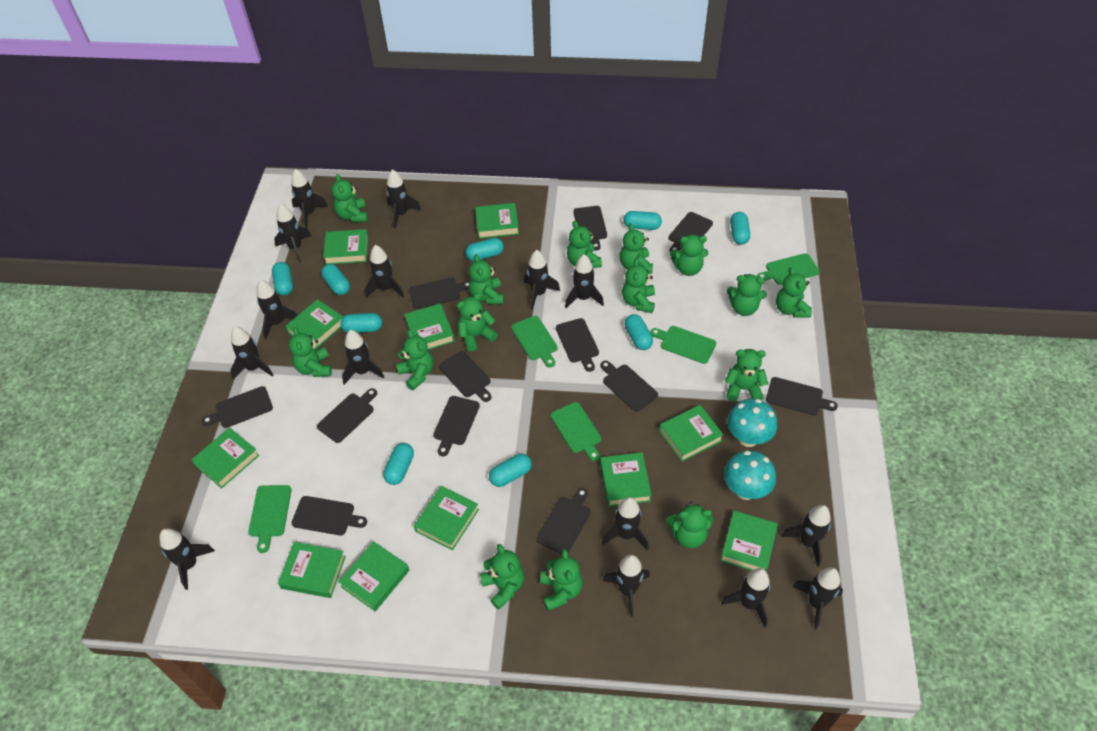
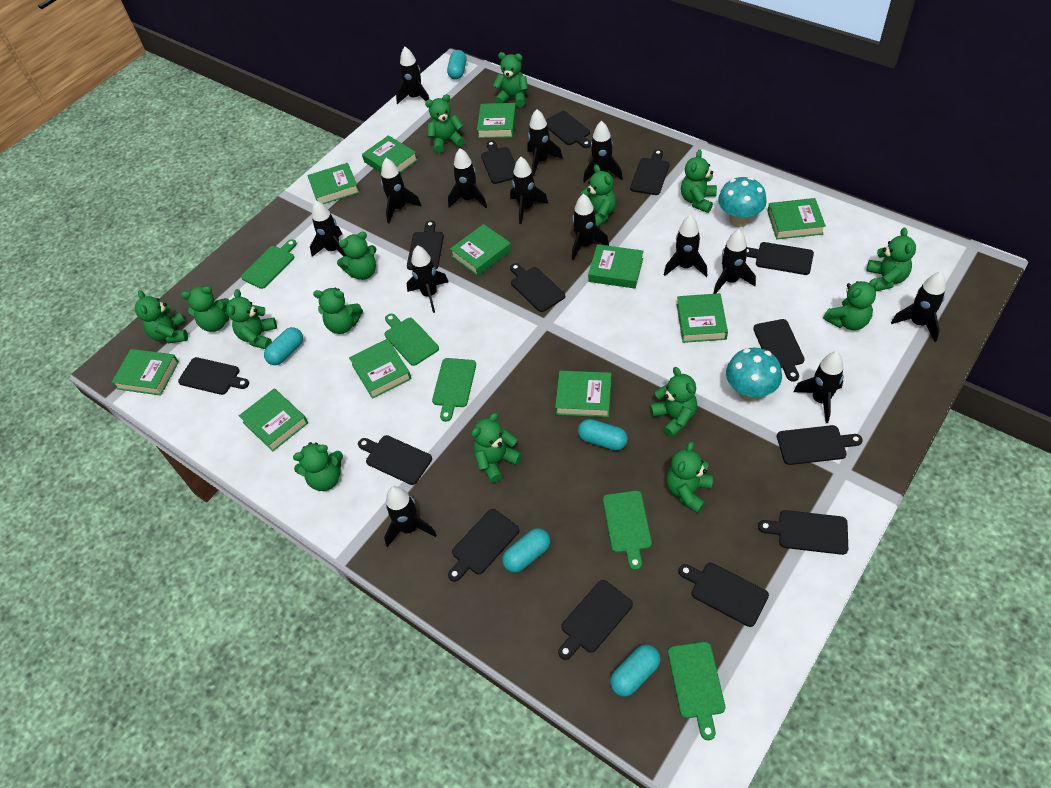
black cutting board: [202,386,273,428] [292,496,367,536] [317,388,377,443] [409,277,470,309] [433,396,480,456] [439,351,492,402] [537,488,591,555] [556,318,599,372] [573,206,607,251] [600,361,658,412] [669,212,713,252] [766,377,838,415] = 12 -> [178,357,249,395] [358,435,432,485] [407,221,444,270] [448,509,519,582] [481,140,516,184] [510,263,565,312] [546,111,591,148] [558,580,633,660] [630,149,670,195] [679,563,769,627] [747,242,814,275] [753,319,805,382] [758,510,848,555] [777,425,863,465] = 14
black rocket: [159,528,215,590] [230,326,273,380] [257,280,298,339] [274,203,312,262] [291,169,328,228] [342,330,384,385] [365,245,404,298] [386,169,422,229] [524,250,560,310] [565,255,604,308] [602,497,649,550] [602,554,650,617] [721,568,770,627] [781,505,831,567] [792,567,843,630] = 15 -> [310,201,347,257] [381,158,422,223] [384,486,436,547] [396,47,429,104] [407,245,449,313] [448,148,487,208] [510,157,548,224] [528,109,563,176] [572,194,609,261] [583,121,623,183] [664,215,707,277] [713,229,756,294] [793,352,844,423] [891,272,946,342] = 14
turquoise capsule: [272,262,293,296] [321,264,350,295] [340,313,382,333] [383,443,414,485] [466,238,504,261] [489,453,532,487] [623,211,662,230] [625,314,653,350] [730,212,750,245] = 9 -> [264,327,303,365] [447,50,466,80] [502,528,550,573] [578,419,628,451] [610,645,660,697] = 5

